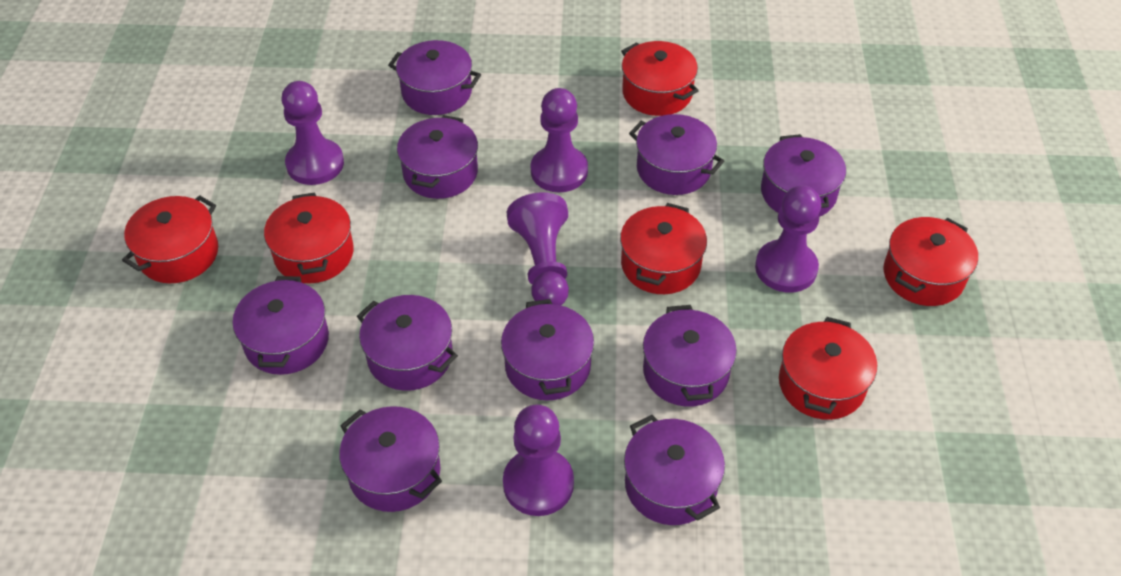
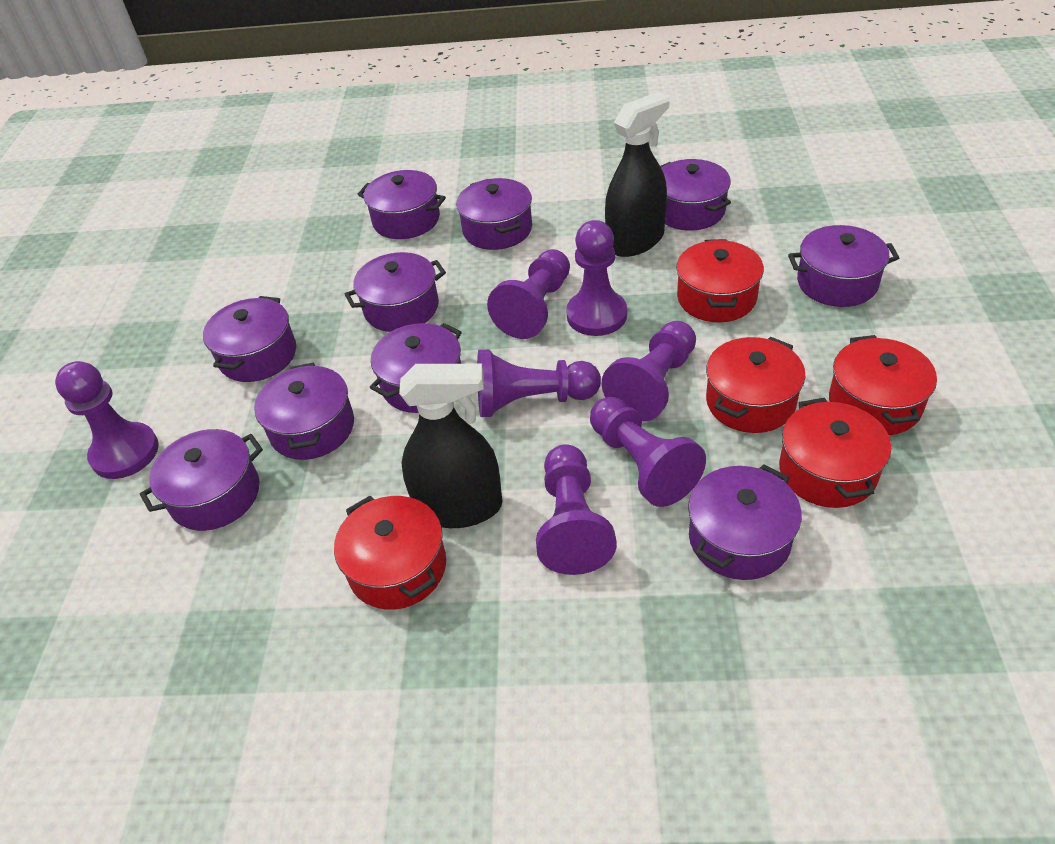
black spray bottle: none = 0 -> [399,364,502,528] [605,92,670,257] = 2
purple pawn: [282,81,344,185] [503,405,574,516] [507,192,569,305] [531,88,588,192] [755,185,821,293] = 5 -> [55,361,159,479] [477,349,601,417] [487,249,570,339] [536,444,617,575] [566,220,627,336] [590,397,706,507] [601,321,696,422] = 7
red pot: [122,196,218,283] [264,192,354,283] [620,203,707,294] [621,41,699,116] [779,317,877,420] [884,217,978,306] = 6 -> [334,496,446,610] [676,239,764,322] [706,337,805,433] [779,398,891,508] [829,335,937,435] = 5

